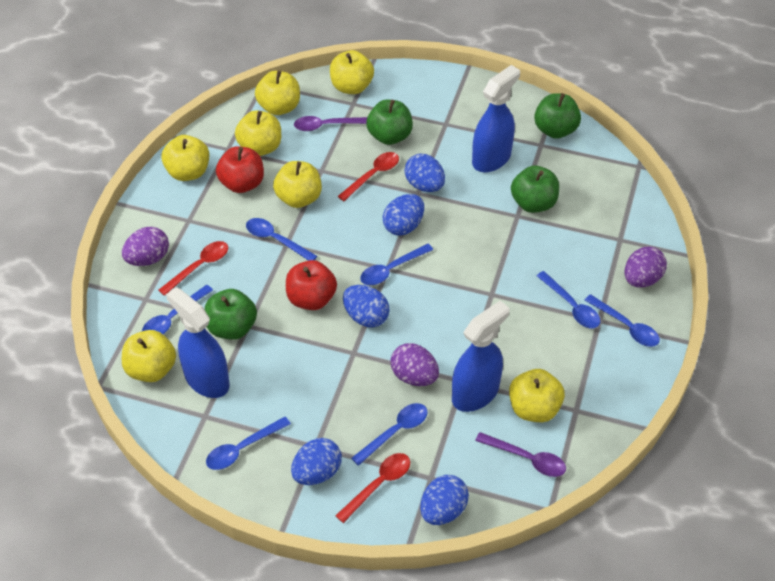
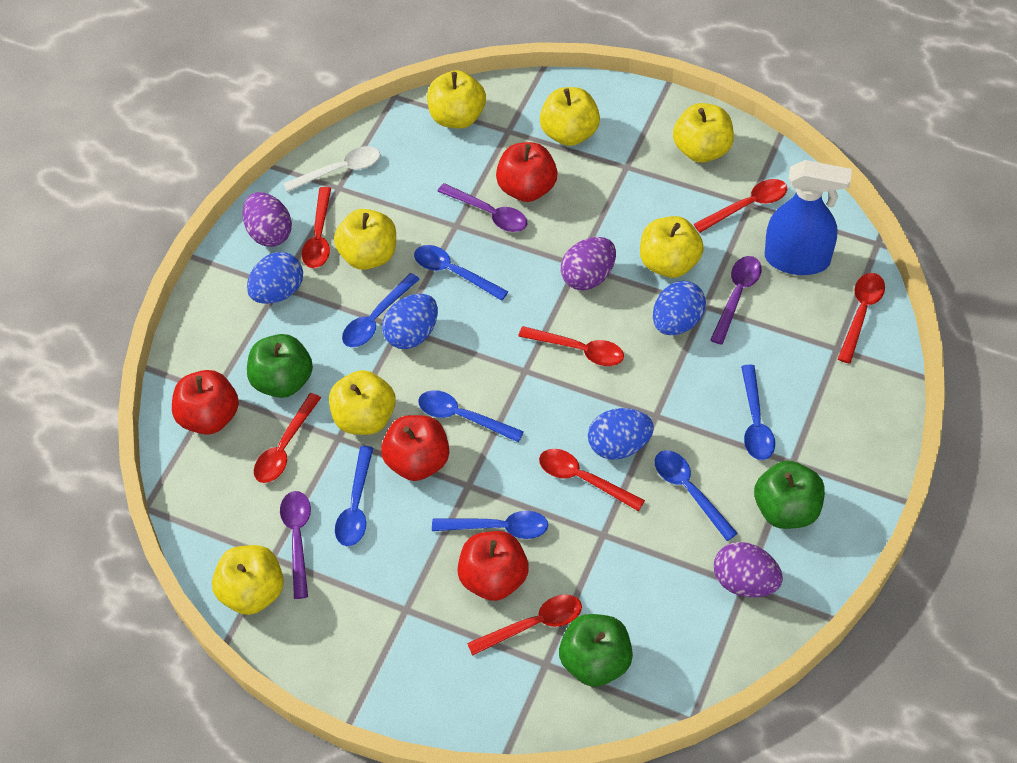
blue egg: [291,438,342,485] [343,285,389,328] [383,194,424,236] [405,154,445,192] [420,475,469,525] = 5 -> [247,252,303,304] [382,294,438,349] [588,408,654,460] [653,281,706,335] = 4
blue spray bottle: [166,287,230,398] [452,301,510,412] [472,65,520,172] = 3 -> [765,160,852,275] = 1
green apple: [204,289,257,340] [366,100,413,145] [511,166,559,213] [534,93,581,139] = 4 -> [247,334,313,398] [559,614,633,687] [754,461,825,529] = 3
purple spoon: [294,116,367,131] [475,432,566,477] = 2 -> [280,491,311,599] [437,183,527,232] [710,256,762,345] = 3
red apple: [216,147,264,193] [286,260,337,310] = 2 -> [172,370,239,435] [381,415,449,481] [457,531,529,601] [496,142,558,202] = 4
red spoon: [159,241,228,296] [335,453,410,523] [338,152,399,201] = 3 -> [254,393,321,483] [302,187,331,268] [467,595,582,656] [518,326,624,366] [539,449,645,511] [694,179,787,233] [838,273,885,363] = 7
white spoon: none = 0 -> [283,146,380,192] = 1

